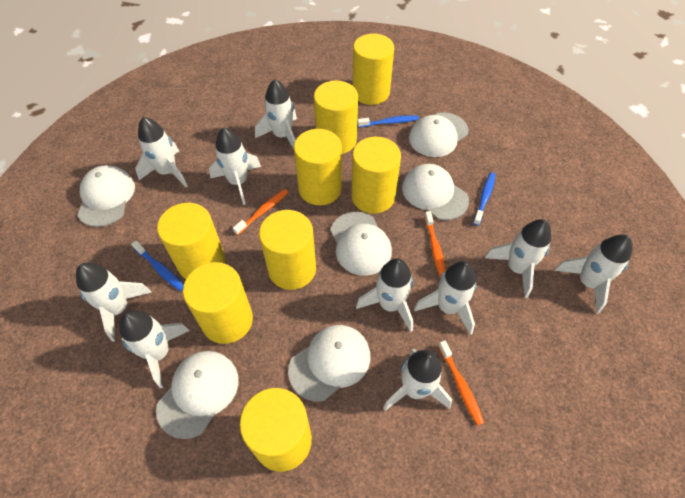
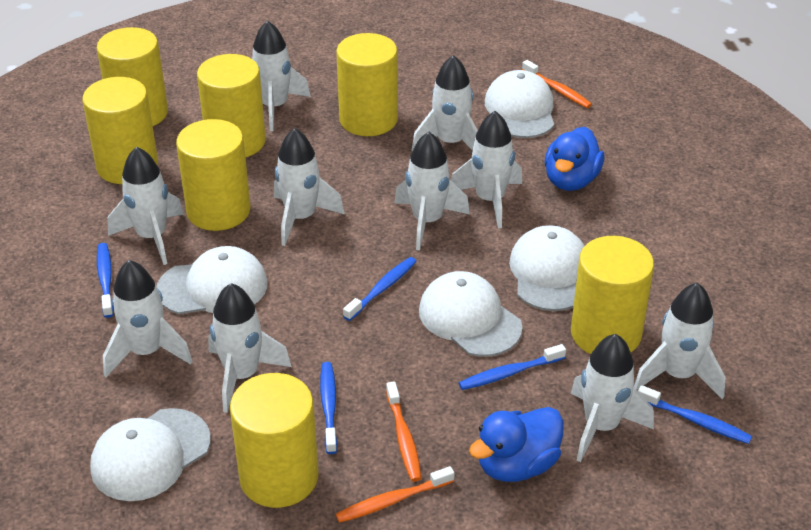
blue duck: none = 0 -> [469,407,564,482] [545,127,604,191] = 2
blue toothbrush: [131,241,184,291] [357,115,419,128] [473,172,496,226] = 3 -> [97,243,114,318] [320,362,337,454] [343,257,417,321] [459,344,566,390] [638,385,752,444] = 5
white cap: [77,165,135,227] [156,351,239,439] [288,325,370,402] [330,212,392,276] [402,164,469,220] [409,112,469,157] = 6 -> [90,408,211,501] [157,246,268,314] [419,271,523,357] [485,70,554,138] [509,225,584,311] = 5
yellow cylinder: [157,203,225,279] [183,262,253,344] [240,388,312,472] [259,210,316,290] [294,129,342,205] [314,81,358,154] [351,137,401,214] [352,34,394,105] = 8 -> [82,77,158,184] [97,27,168,126] [176,119,251,231] [197,54,266,157] [230,373,318,508] [336,33,398,136] [571,236,654,354] = 7

